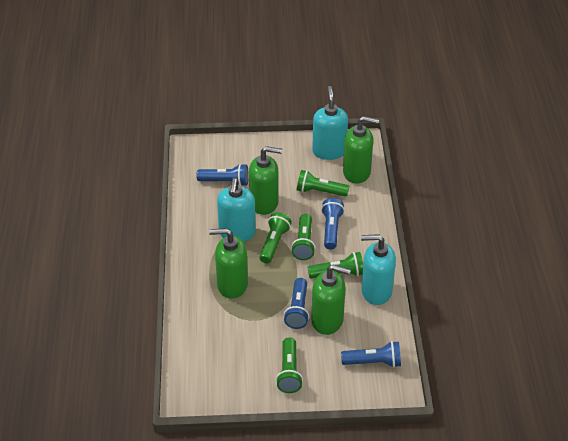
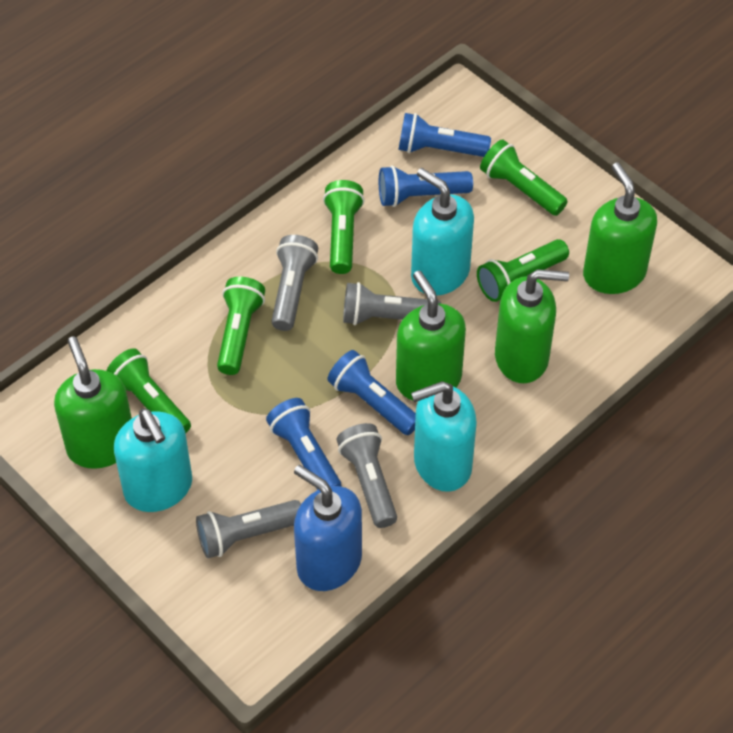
blue soap dispenser: none = 0 -> [294,465,362,591] = 1
grey flashlight: none = 0 -> [196,500,301,558] [271,235,318,331] [336,423,397,528] [343,282,441,325] = 4

